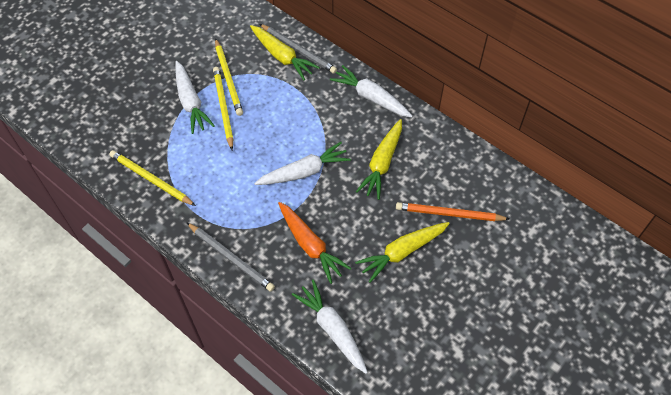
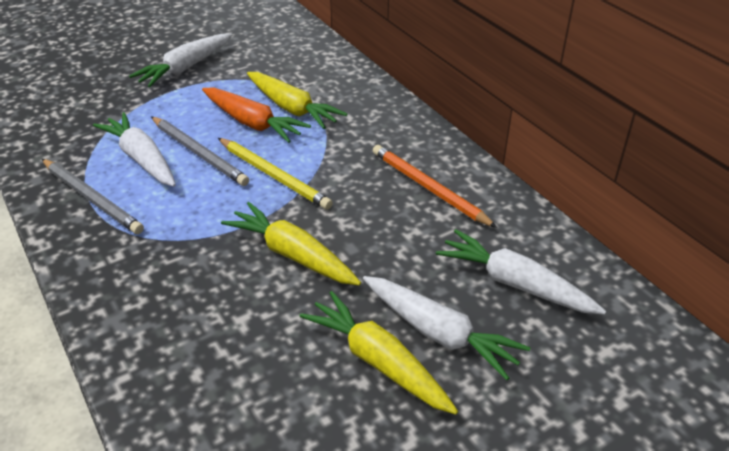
yellow pencil: [109,150,196,206] [213,67,233,150] [215,38,243,116] = 3 -> [218,138,333,210] = 1

